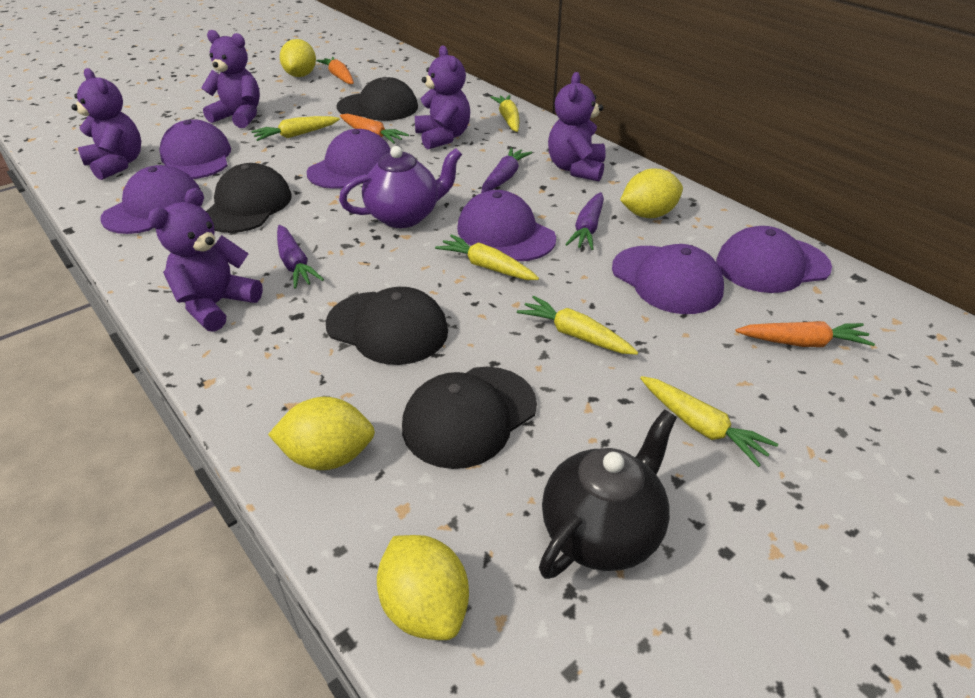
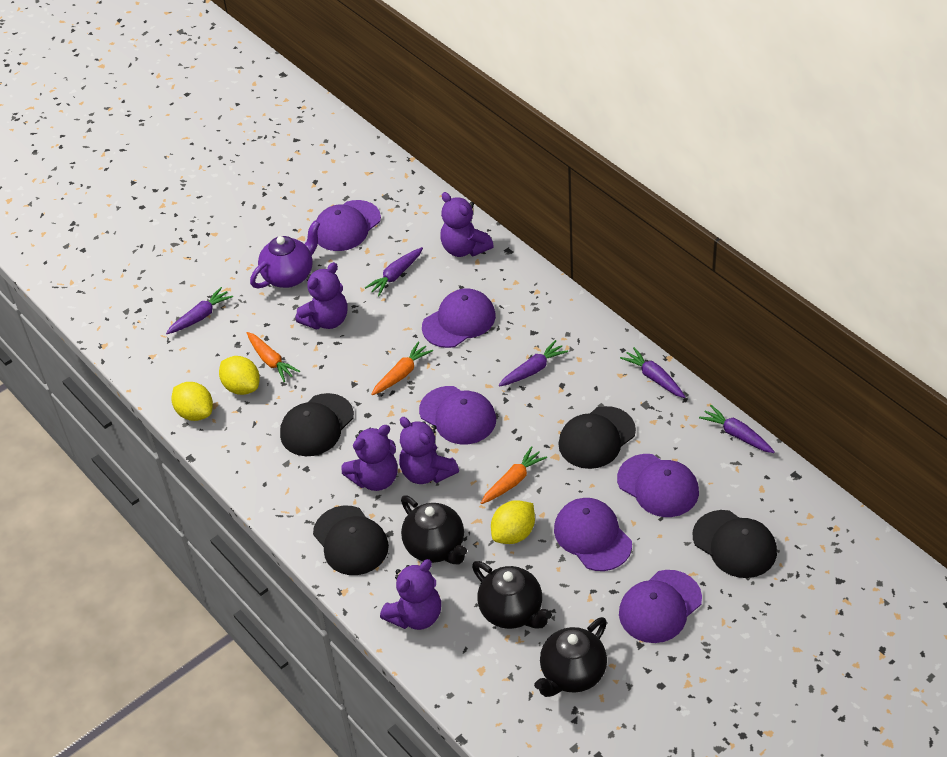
black teapot: [539,410,677,579] = 1 -> [401,496,467,564] [472,561,552,629] [534,617,607,697] = 3
purple carrot: [277,225,324,289] [481,148,532,193] [565,192,604,250] = 3 -> [166,287,233,334] [365,247,423,296] [499,340,568,387] [620,347,685,398] [699,405,775,453] = 5
yellow carrot: [251,116,340,141] [435,234,539,280] [490,95,519,132] [517,296,638,355] [640,376,778,467] = 5 -> none = 0
yellow lemon: [268,397,375,470] [280,39,316,77] [377,535,469,640] [620,168,683,218] = 4 -> [171,382,213,421] [219,356,260,395] [491,500,535,544] = 3

